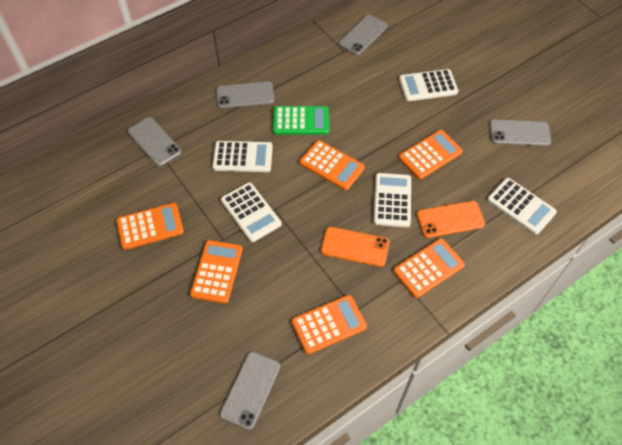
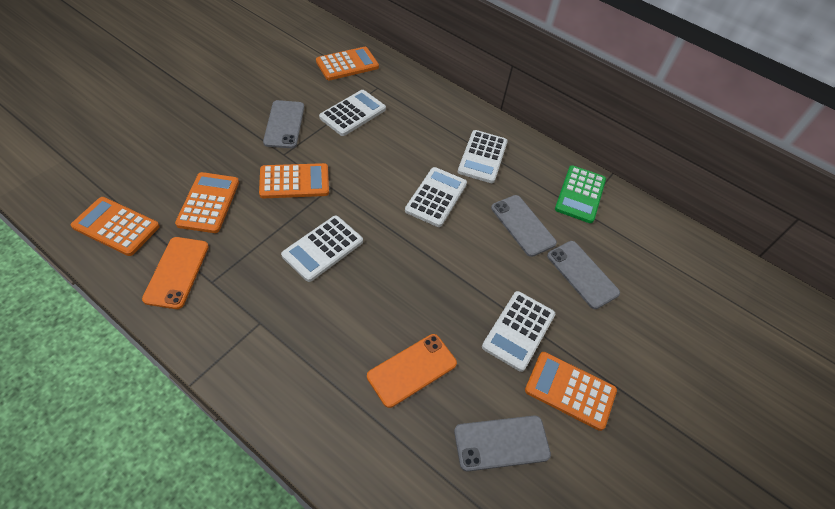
grey phone: [127,117,182,167] [216,82,274,108] [220,352,280,430] [339,15,388,55] [489,119,551,146] = 5 -> [263,100,304,148] [454,416,551,471] [491,195,557,257] [547,241,620,309] = 4
orange calculator: [116,203,184,250] [190,240,243,304] [291,295,367,354] [299,140,365,190] [393,238,465,298] [399,130,463,179] = 6 -> [71,197,160,256] [175,172,239,233] [259,163,329,198] [316,47,379,80] [525,352,617,431] = 5

